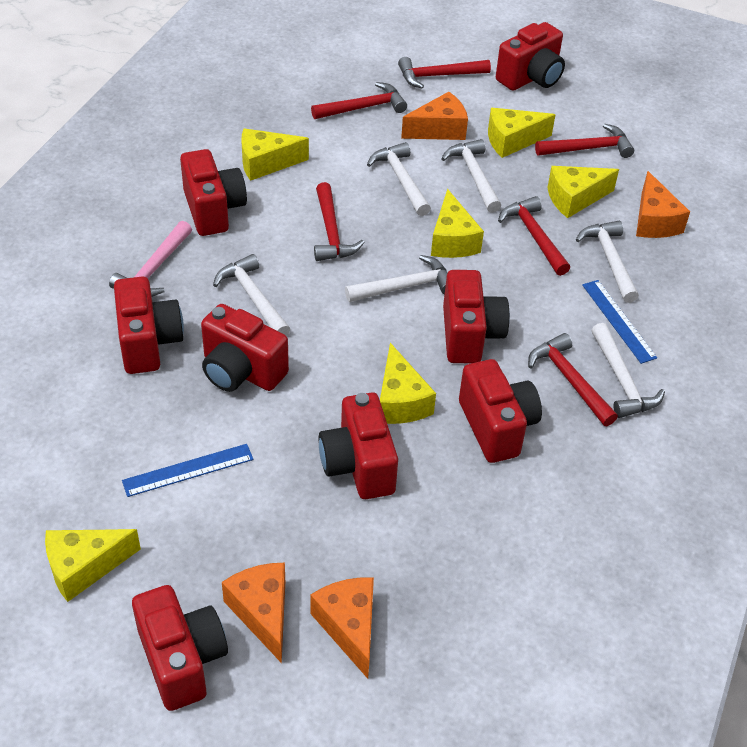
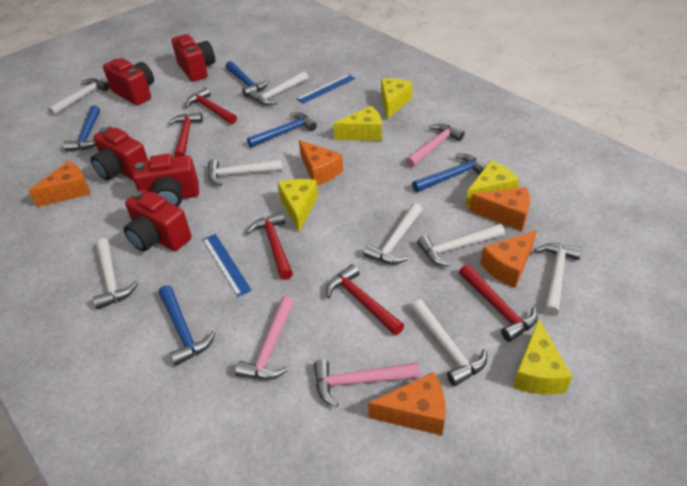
blue hammer: none = 0 -> [63,105,100,152] [159,285,215,366] [225,61,269,97] [247,112,317,148] [412,154,486,192] = 5
orange cheese: [222,563,285,663] [310,577,374,679] [401,92,468,140] [636,171,690,238] = 4 -> [28,161,90,207] [299,140,343,185] [369,372,446,435] [469,187,530,231] [480,230,537,288] = 5
pink hammer: [109,221,192,297] = 1 -> [235,296,295,380] [314,359,420,407] [405,124,465,168] = 3
red camera: [114,276,184,374] [132,585,228,711] [180,149,247,236] [201,304,289,392] [319,392,398,499] [443,270,510,363] [459,359,542,463] [496,22,565,91] = 8 -> [91,127,148,181] [103,58,154,106] [124,189,191,252] [133,154,199,207] [172,34,215,82] = 5
red hammer: [311,82,407,119] [314,182,365,261] [398,57,491,88] [498,196,570,276] [528,333,618,426] [535,124,634,158] = 6 -> [168,112,203,157] [185,87,237,124] [246,212,293,280] [326,264,404,335] [459,264,538,342] = 5
white hammer: [213,254,290,336] [345,255,448,302] [367,142,431,216] [441,139,501,213] [576,221,639,303] [592,323,665,418] = 6 -> [48,79,110,116] [93,238,138,310] [208,159,282,186] [249,71,308,106] [364,203,422,264] [411,300,487,386] [417,224,505,267] [535,243,582,316] = 8
yellow cheese: [45,529,141,602] [241,128,309,181] [380,343,436,424] [431,189,484,258] [488,108,555,158] [548,166,619,218] = 6 -> [277,179,318,232] [333,106,382,141] [381,78,413,119] [465,160,519,207] [512,319,573,395] = 5

